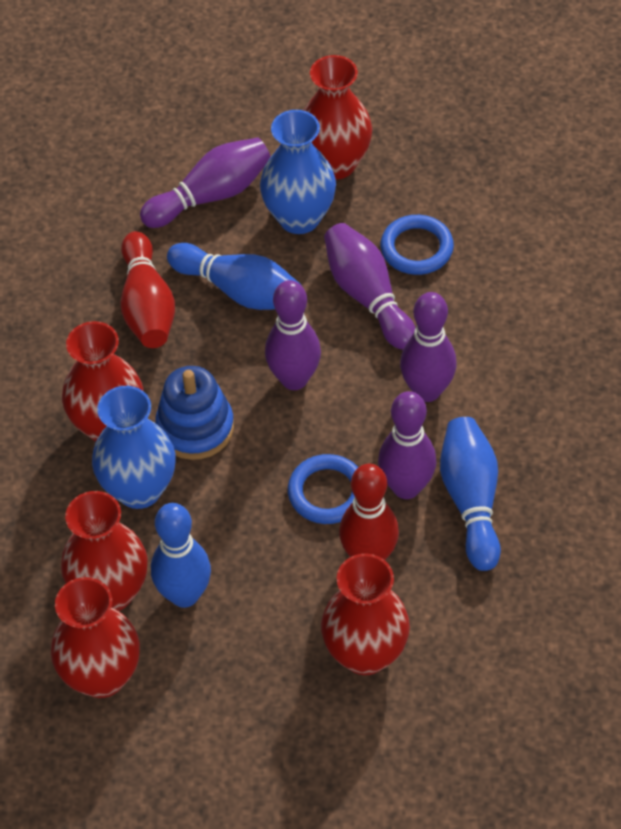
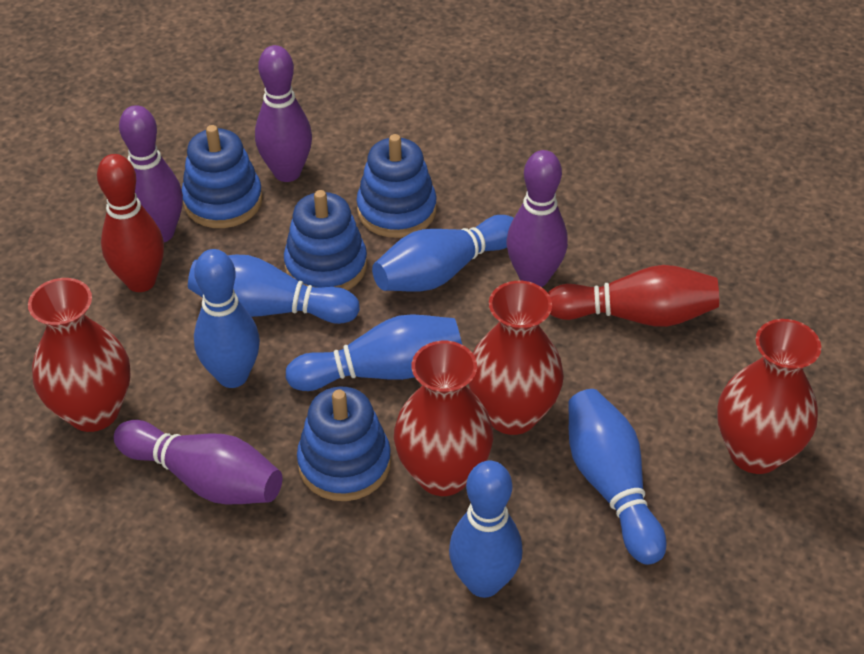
blue bowling pin: [151,503,211,608] [167,243,302,310] [440,417,501,571] = 3 -> [188,254,360,324] [194,249,260,388] [286,314,462,391] [372,215,514,292] [449,461,523,598] [568,389,667,565] = 6
blue ring: [288,454,358,524] [381,215,454,275] = 2 -> none = 0
blue stacking toy: [155,366,234,460] = 1 -> [182,125,263,228] [284,190,367,290] [297,387,391,501] [356,134,437,238] = 4
blue vase: [92,386,176,509] [260,110,336,234] = 2 -> none = 0
purple bowling pin: [140,138,271,228] [265,280,321,390] [324,223,415,350] [378,391,436,499] [400,292,457,402] = 5 -> [114,420,282,504] [119,105,183,242] [255,45,312,182] [507,150,568,287] = 4
red vase: [51,577,140,698] [61,491,148,611] [62,321,144,442] [303,55,372,180] [321,553,410,675] = 5 -> [28,278,131,432] [394,341,493,496] [469,281,564,435] [717,319,821,474] = 4

